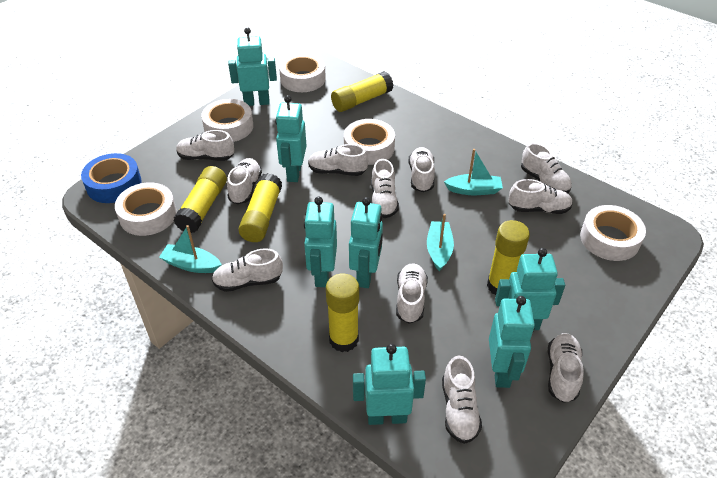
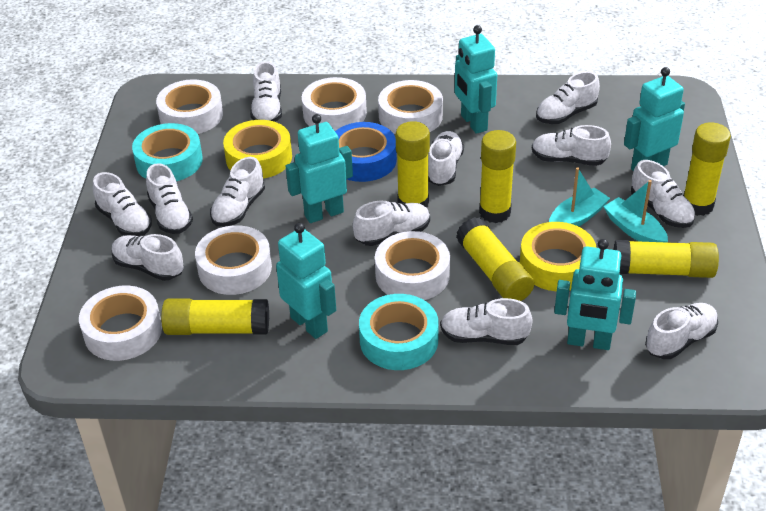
turquoise boat: [159,225,222,273] [427,214,454,271] [444,149,503,195] = 3 -> [549,167,610,227] [603,180,668,242] = 2
turquoise robot: [228,27,277,106] [275,95,307,182] [304,197,337,287] [349,197,383,288] [353,344,426,425] [489,296,535,388] [495,248,565,330] = 7 -> [276,223,336,339] [286,114,353,223] [455,25,497,134] [554,239,636,350] [624,67,685,171] = 5
turquoise tape: none = 0 -> [132,123,203,181] [359,294,439,370] = 2
white shoe: [176,130,234,161] [212,248,283,292] [227,158,262,204] [308,144,368,176] [371,159,399,218] [396,263,428,324] [409,147,435,192] [442,355,482,444] [508,179,573,214] [521,143,572,193] [548,333,584,403] = 11 -> [93,172,152,236] [112,234,184,281] [146,163,193,234] [210,157,265,227] [250,61,282,122] [353,201,430,246] [428,131,464,186] [440,298,533,345] [532,125,611,166] [536,71,600,124] [631,160,695,228] [645,303,718,359] = 12
white tape: [115,182,177,236] [201,99,253,142] [279,53,326,92] [344,119,395,165] [580,205,646,261] = 5 -> [79,286,162,361] [156,79,223,134] [195,225,272,295] [302,77,367,131] [375,231,450,300] [378,80,443,134] = 6
yellow glue stick: [173,166,227,233] [238,173,282,242] [326,274,359,352] [331,71,393,112] [487,220,530,295] = 5 -> [161,299,269,335] [396,121,430,208] [456,217,534,301] [479,130,516,223] [613,240,719,278] [683,122,731,216] = 6
yellow tape: none = 0 -> [223,120,292,179] [520,222,597,291] = 2

